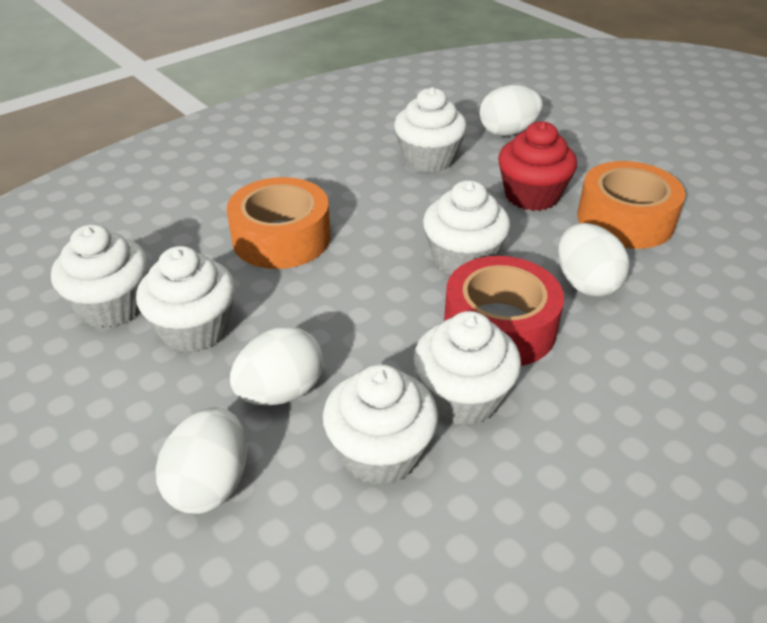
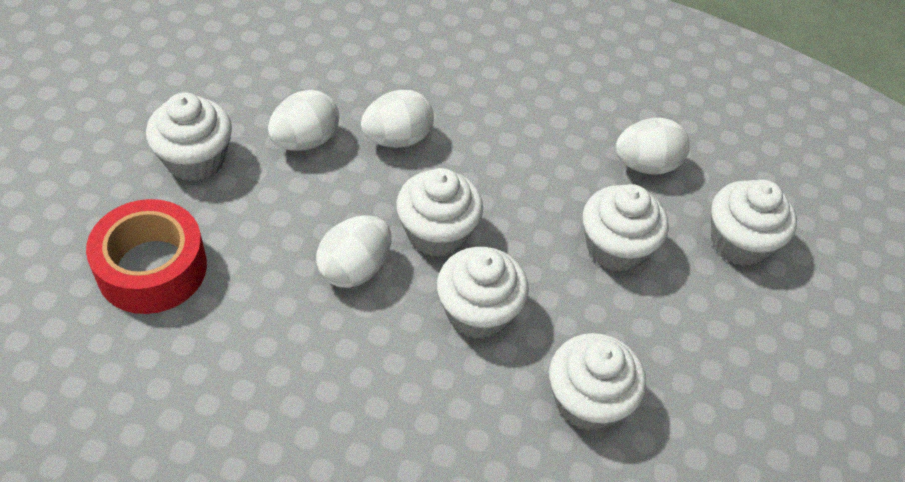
orange tape: [227,177,330,269] [577,161,686,249] = 2 -> none = 0
red cupcake: [498,121,577,211] = 1 -> none = 0

